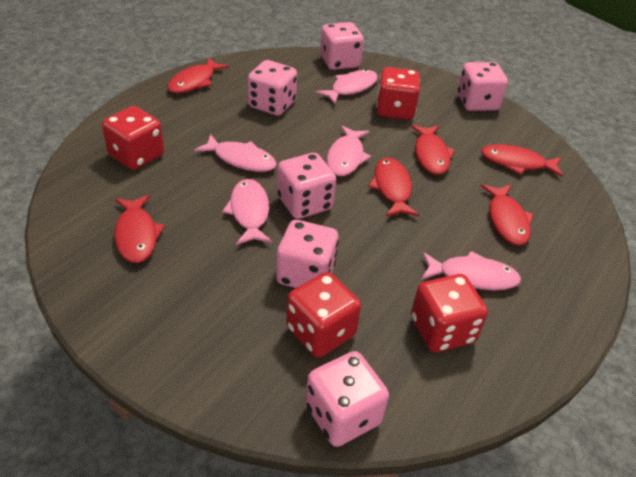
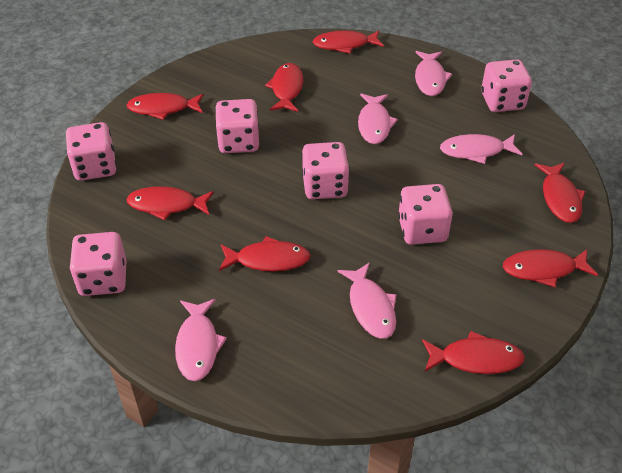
red dice: [102,106,164,170] [286,272,361,357] [376,67,420,120] [411,274,488,352] = 4 -> none = 0
red fish: [114,195,165,263] [167,57,229,93] [368,158,419,217] [411,125,455,175] [481,144,563,177] [481,184,534,246] = 6 -> [127,93,203,120] [127,186,214,221] [219,236,311,271] [265,63,303,112] [313,30,384,54] [422,331,525,374] [503,249,598,287] [535,163,586,223] = 8

